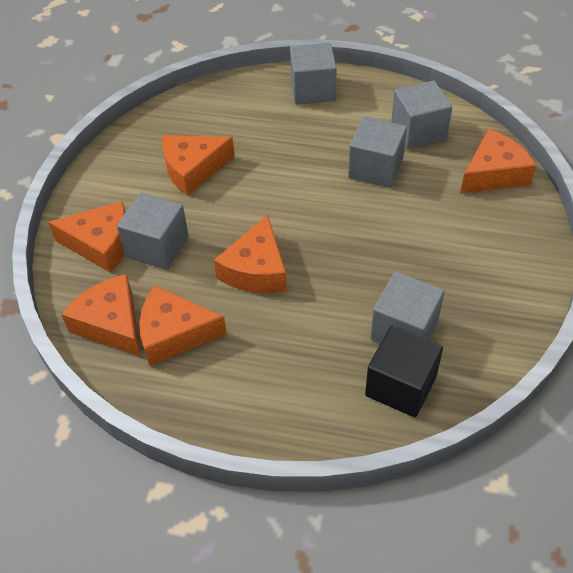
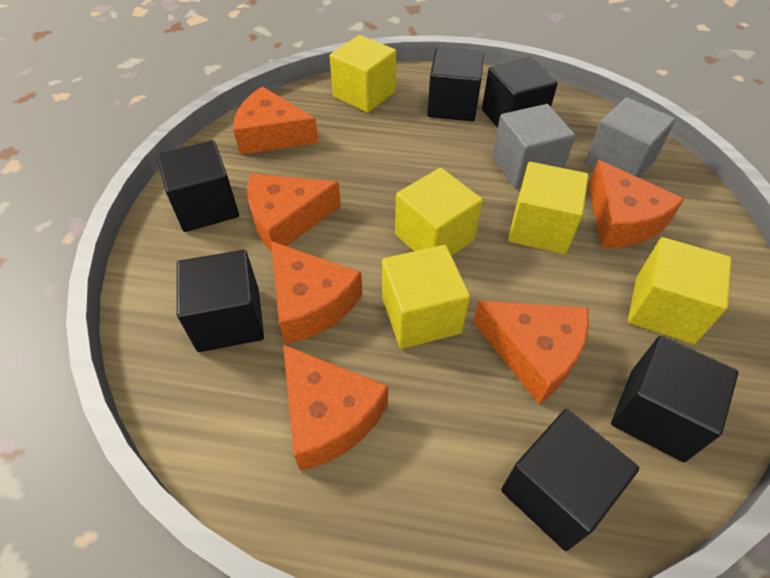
black cube: [365,326,443,417] = 1 -> [157,140,239,232] [177,250,264,352] [427,48,484,121] [482,57,558,128] [501,409,639,551] [611,336,738,462] = 6
grey cube: [117,193,189,270] [290,43,337,105] [348,117,407,188] [370,272,445,344] [391,81,452,149] = 5 -> [492,104,575,189] [585,97,676,178] = 2
yellow cube: none = 0 -> [330,35,396,113] [382,245,470,349] [395,168,483,256] [508,162,588,254] [628,237,732,344] = 5

